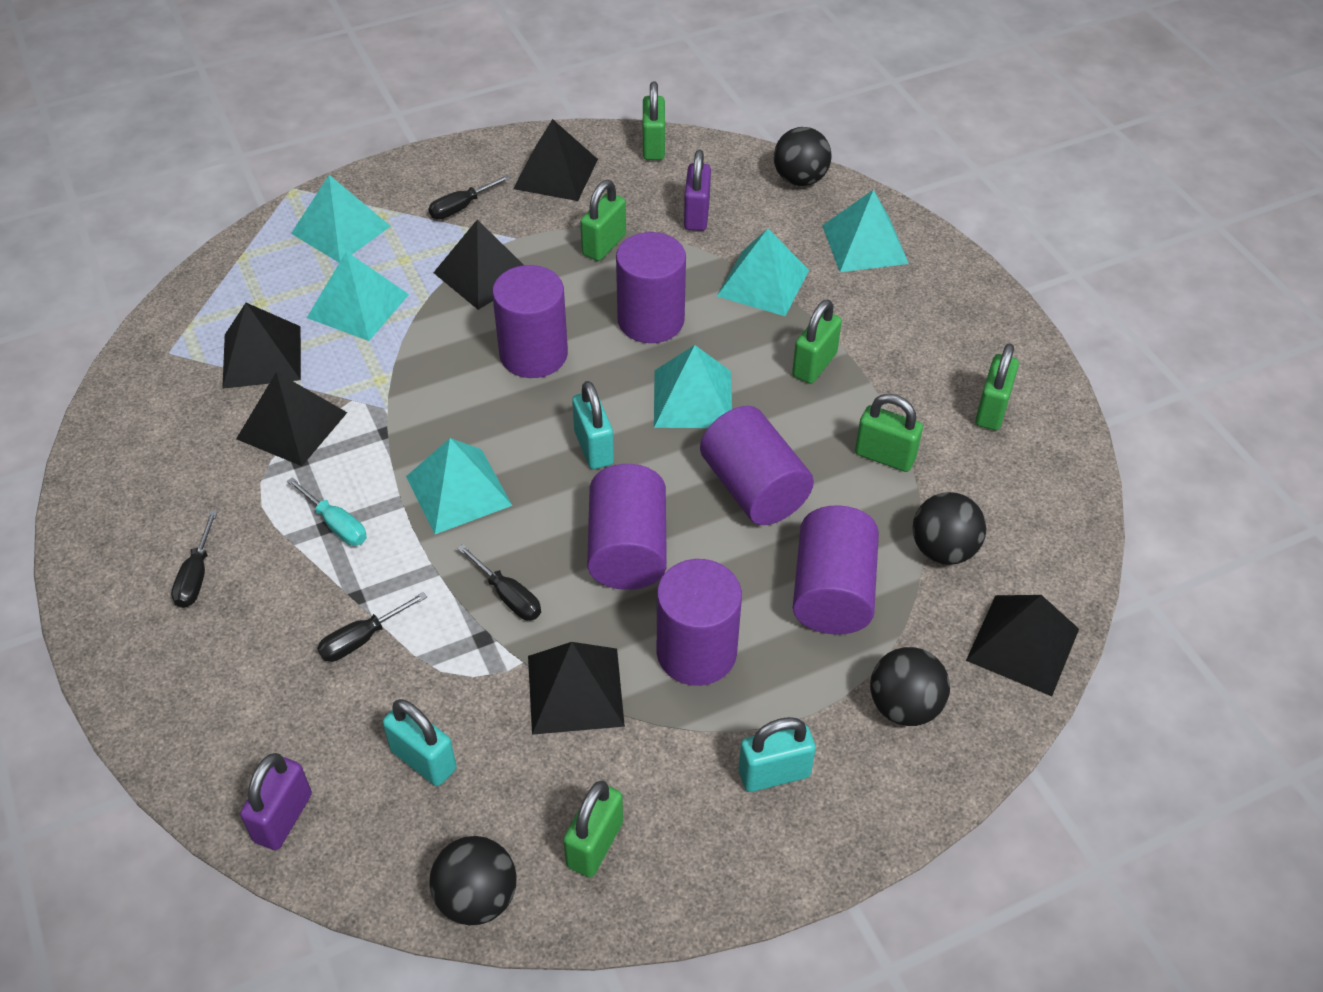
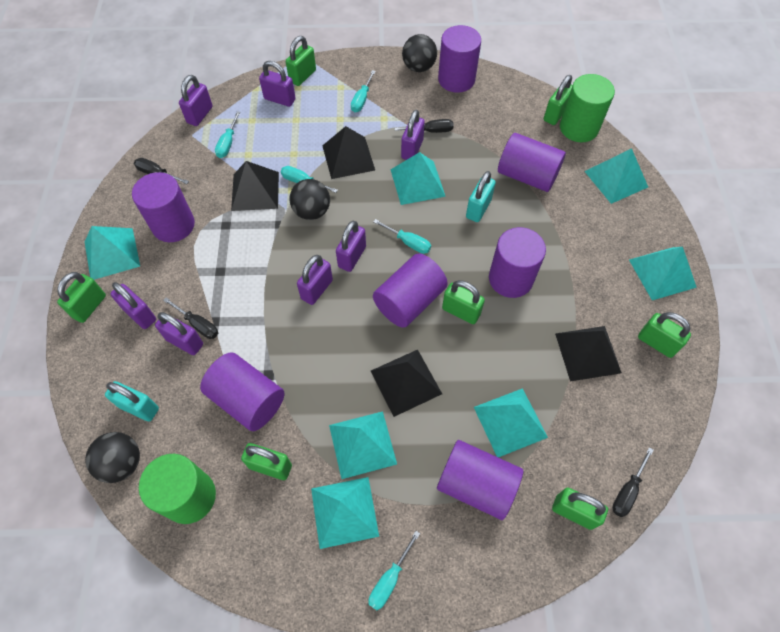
black ball: [430,836,517,925] [774,127,832,186] [870,647,950,726] [912,492,986,565] = 4 -> [85,432,140,483] [289,179,330,220] [402,34,437,72] = 3
black pyramid: [222,303,301,389] [236,372,348,466] [433,219,523,310] [513,119,598,201] [528,642,625,735] [966,595,1079,696] = 6 -> [231,161,279,211] [322,126,375,179] [371,349,442,417] [555,326,622,381] = 4
green cylinder: none = 0 -> [139,454,216,524] [560,74,615,142] = 2
green padlock: [563,780,623,877] [580,180,626,261] [643,81,665,160] [792,299,842,384] [855,394,923,472] [975,343,1019,430] = 6 -> [57,272,106,323] [241,443,292,480] [286,36,316,86] [442,280,485,324] [544,75,573,125] [552,487,608,530] [638,312,691,358] = 7
purple cylinder: [492,265,568,378] [587,464,667,590] [616,232,686,343] [657,559,742,686] [700,406,814,525] [793,505,879,634] = 6 -> [132,172,195,242] [200,352,284,431] [373,253,448,328] [437,440,523,520] [438,25,481,93] [489,227,546,298] [498,133,566,192] = 7
purple padlock: [240,753,312,850] [684,150,711,231] = 2 -> [111,282,156,329] [155,312,203,355] [179,75,213,126] [259,61,296,107] [297,255,333,305] [336,221,366,272] [401,110,425,160] = 7
turquoise padlock: [383,699,456,786] [572,381,614,469] [739,717,816,792] = 3 -> [105,381,159,422] [466,171,496,222] = 2
turquoise pyramid: [291,175,391,263] [307,251,409,341] [406,438,512,534] [654,345,732,428] [717,229,809,316] [822,190,909,272] = 6 -> [84,226,140,280] [311,477,379,549] [329,411,397,479] [391,152,446,205] [474,388,548,458] [584,148,648,204] [629,247,697,300] = 7
turquoise screwdriver: [287,477,367,546] = 1 -> [215,111,240,158] [281,166,338,193] [351,70,376,112] [368,531,420,610] [373,219,431,254] = 5

